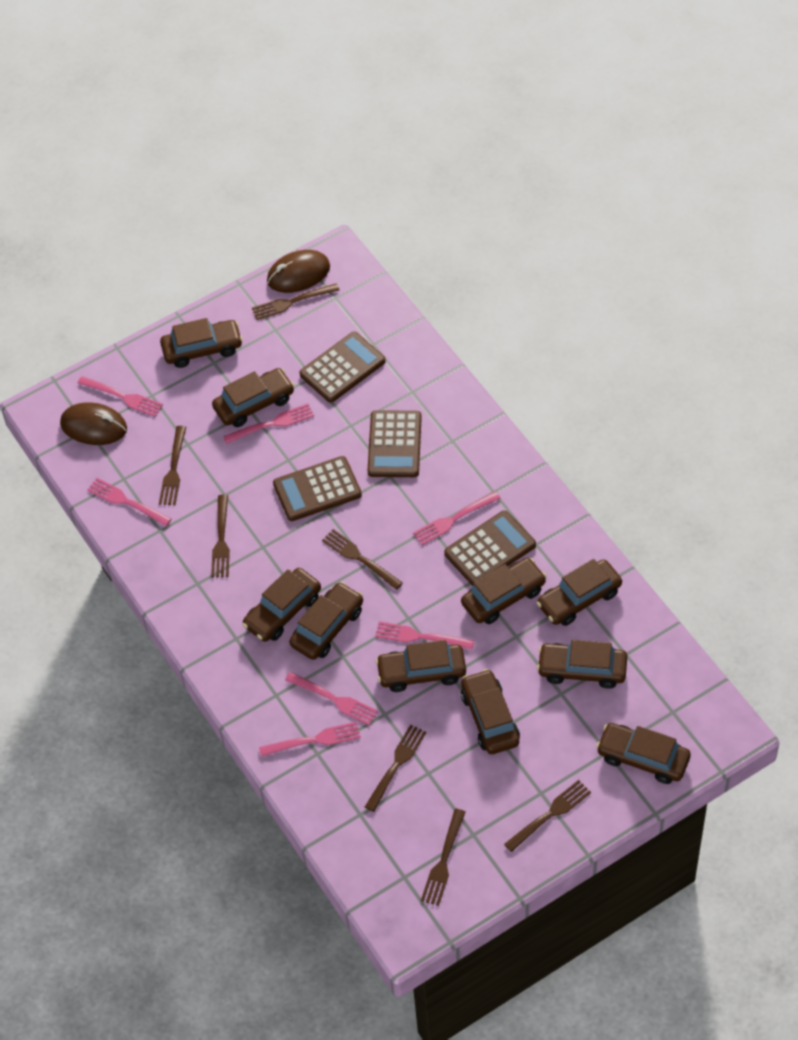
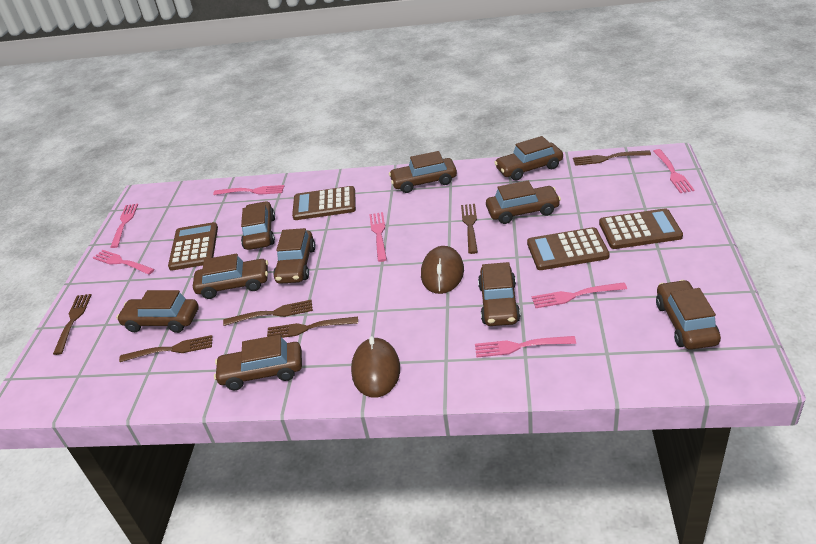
brown fork: [159,426,186,505] [211,495,230,577] [252,283,340,320] [322,529,403,590] [365,725,426,812] [421,809,465,906] [504,780,591,852] = 7 -> [53,294,91,355] [119,335,213,362] [223,300,313,326] [267,316,358,338] [461,204,478,254] [573,150,651,166] = 6

